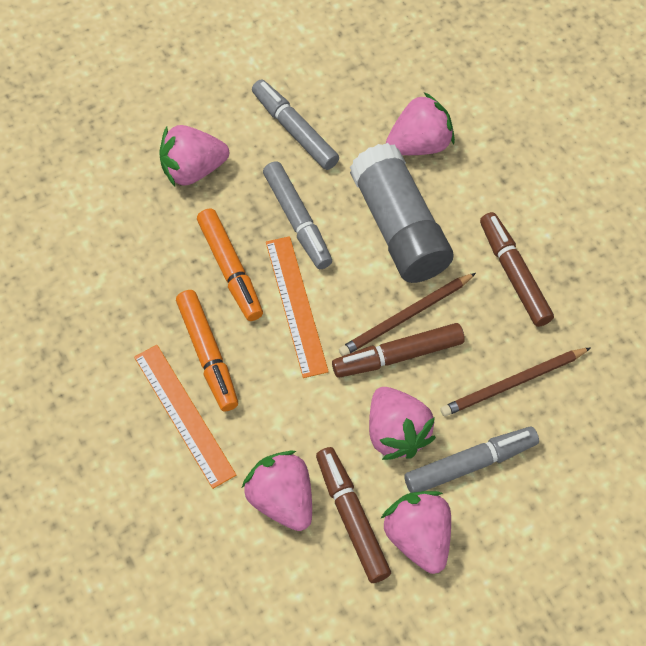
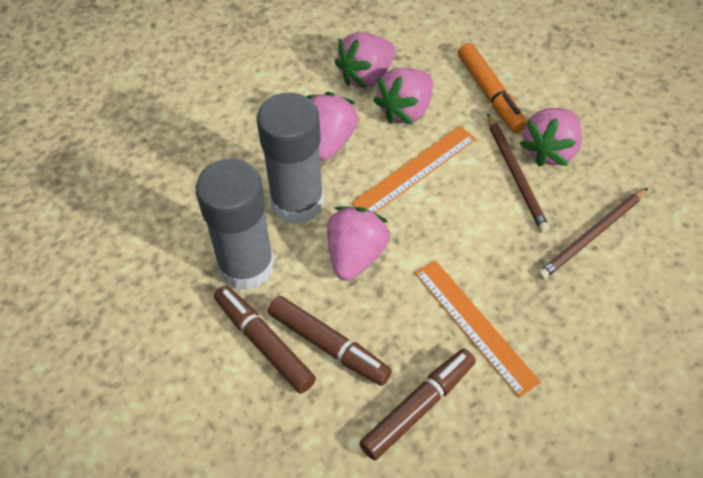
grey glue stick: [350,143,453,283] = 1 -> [196,159,275,290] [257,92,324,224] = 2
grey marker: [252,80,339,170] [263,161,332,269] [404,427,539,493] = 3 -> none = 0
orange marker: [176,290,238,412] [197,209,263,321] = 2 -> [458,43,527,133] = 1

